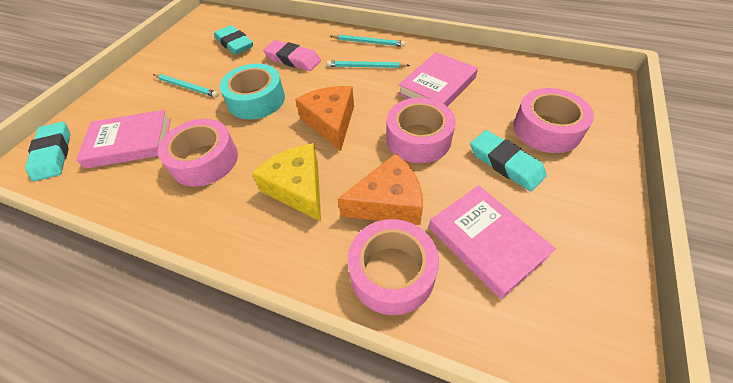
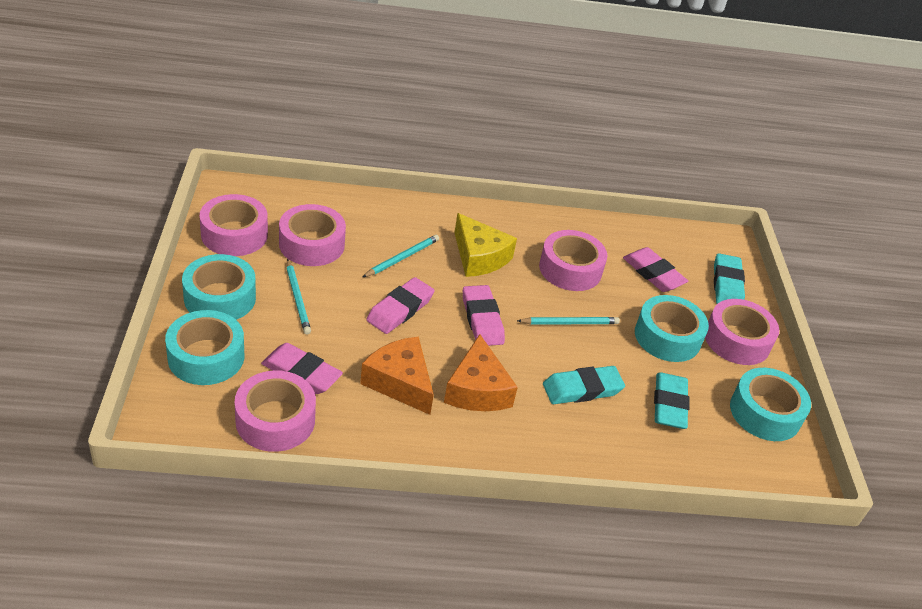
pink book: [76,110,171,169] [398,52,478,107] [429,185,556,299] = 3 -> none = 0
pink eraser: [263,40,321,71] = 1 -> [261,343,343,394] [366,277,435,334] [463,285,505,346] [623,247,688,292] = 4
pink tape: [158,119,238,187] [348,219,439,315] [387,98,456,163] [513,88,594,153] = 4 -> [200,194,268,256] [235,370,316,452] [279,204,346,266] [539,230,607,291] [705,299,779,365] = 5
turquoise tape: [219,64,285,119] = 1 -> [165,310,244,385] [182,254,256,320] [635,295,709,362] [730,368,811,441] = 4

